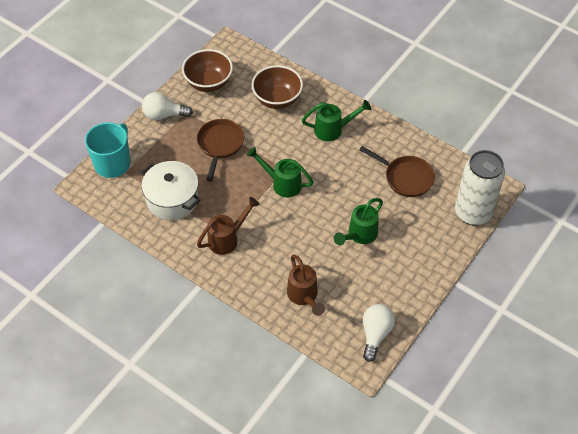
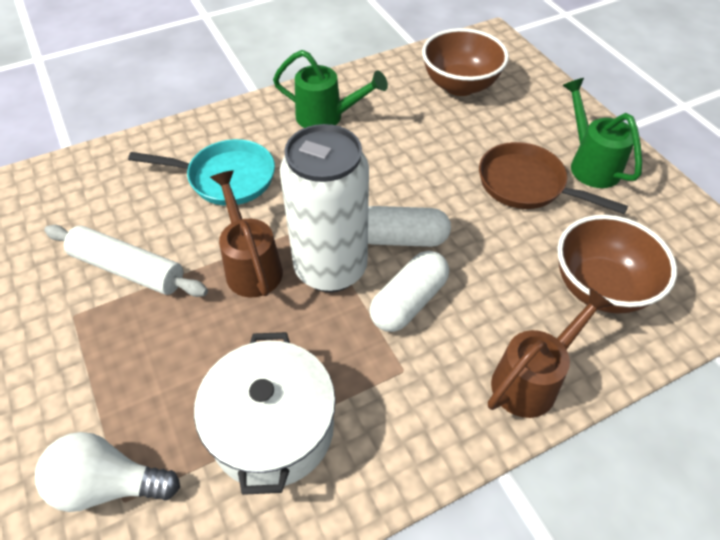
brown pan: [197,119,244,182] [360,146,435,197] = 2 -> [479,142,628,214] = 1
green watering can: [247,147,314,198] [302,100,371,141] [334,198,383,245] = 3 -> [273,50,388,128] [562,78,642,188] = 2
turquoise mug: [85,122,130,178] = 1 -> none = 0
turquoise pan: none = 0 -> [128,139,275,206] = 1
white capsule: none = 0 -> [368,206,451,247] [369,251,449,332] = 2
white light bulb: [142,92,193,120] [363,304,395,362] = 2 -> [35,432,180,512] = 1
white rolling pin: none = 0 -> [44,225,208,297] = 1

